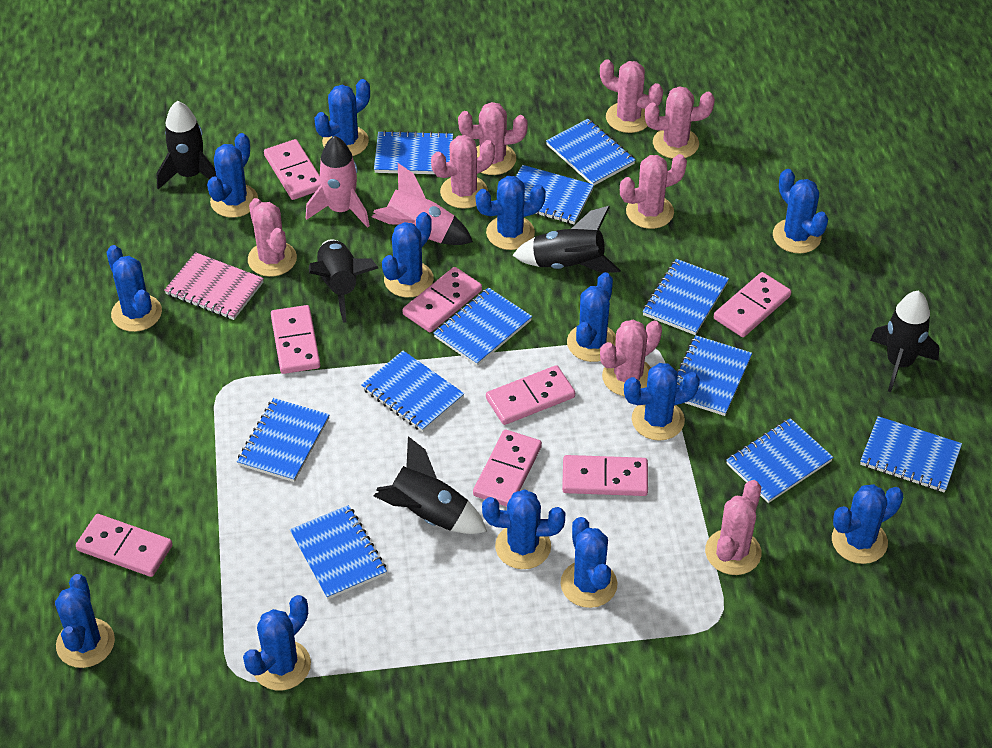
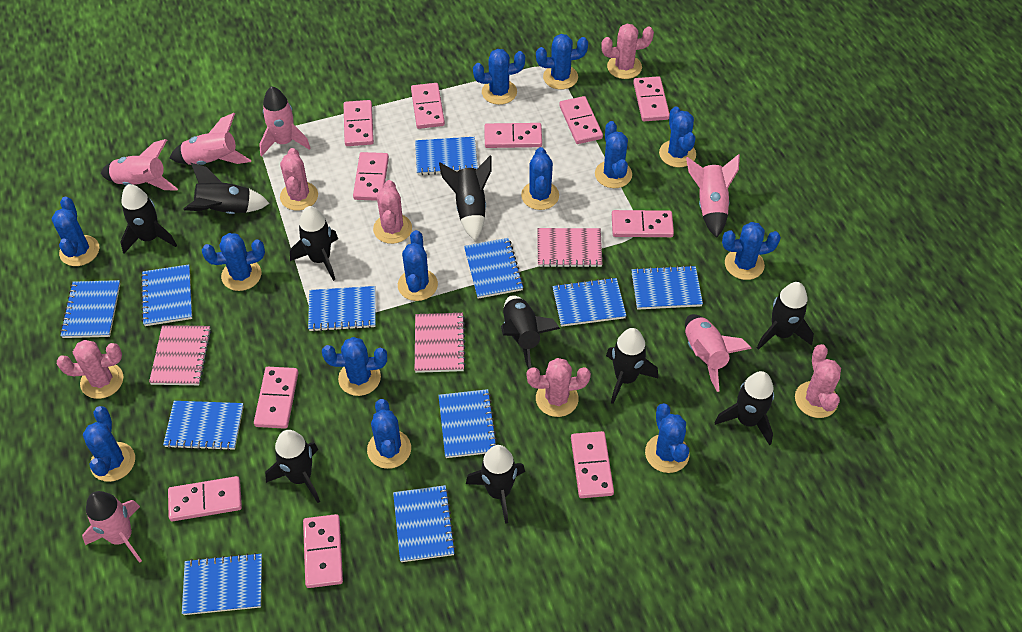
black rocket: [156,101,216,189] [309,239,378,323] [374,436,487,534] [512,206,621,273] [870,291,939,392] = 5 -> [120,184,177,253] [183,163,270,214] [265,430,320,503] [290,206,338,281] [439,156,491,240] [466,445,525,524] [501,295,560,369] [606,328,658,404] [714,371,774,445] [757,282,814,350] = 10
pink cactus: [248,198,297,277] [431,135,495,209] [458,102,528,175] [600,59,663,133] [600,320,662,396] [620,154,687,229] [645,86,715,159] [705,480,761,575] = 8 -> [57,340,123,399] [280,148,318,211] [373,180,412,244] [527,358,591,417] [601,24,654,79] [795,344,841,418] = 6
pink domino: [76,514,173,577] [264,139,321,200] [271,305,320,374] [402,267,482,332] [473,429,542,507] [486,365,575,425] [562,455,648,496] [714,272,791,337] = 8 -> [168,476,242,521] [254,367,298,429] [303,514,343,588] [343,100,374,146] [353,152,389,201] [411,83,445,129] [485,123,542,148] [559,96,603,144] [571,431,614,498] [612,210,674,237] [633,76,670,121] = 11
pink notebook: [164,252,264,320] = 1 -> [149,325,211,385] [415,313,466,373] [537,228,602,268] = 3
pink rocket: [306,136,370,228] [372,163,473,245] = 2 -> [82,491,142,563] [101,139,178,191] [170,113,251,165] [259,86,311,157] [685,314,752,392] [686,154,740,238] = 6

